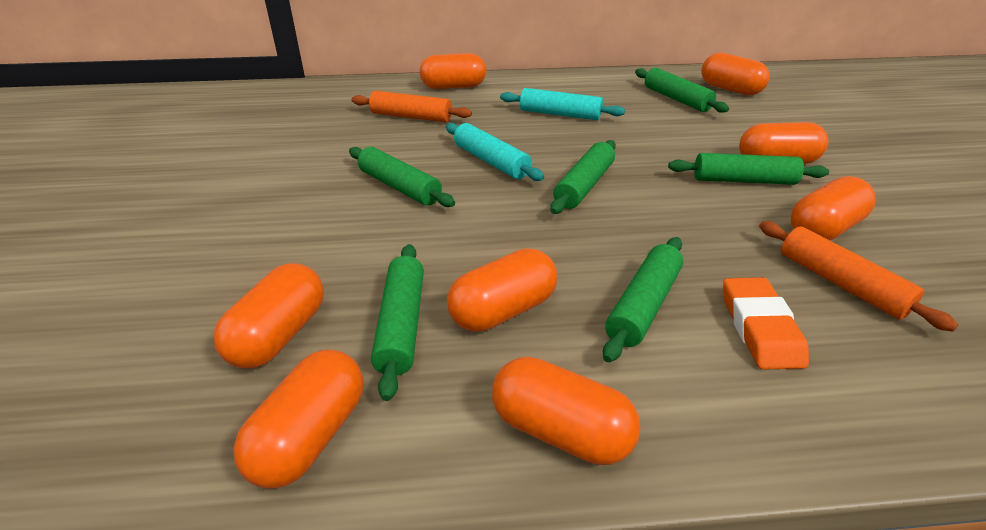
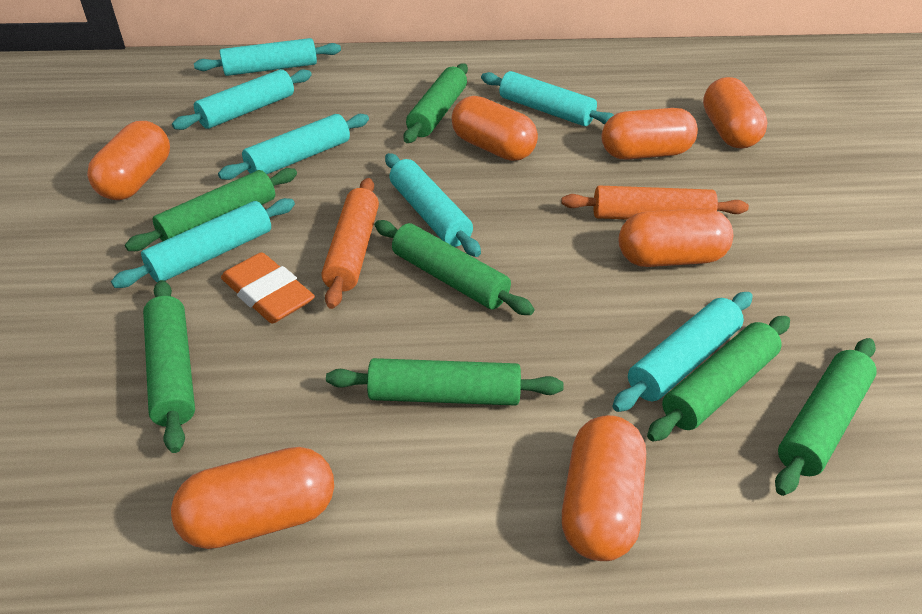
green rolling pin: [349,147,455,207] [371,244,424,401] [550,140,616,214] [603,237,683,362] [635,68,729,113] [668,153,829,185] = 6 -> [125,168,297,251] [143,280,195,453] [326,358,564,406] [375,220,534,315] [404,63,468,143] [647,316,790,441] [775,338,877,496] = 7
orange capsule: [213,263,324,369] [233,350,363,489] [420,53,486,89] [447,248,557,332] [492,357,640,465] [701,53,770,95] [739,122,828,164] [791,176,876,240] = 8 -> [87,121,170,200] [171,447,334,549] [451,96,538,161] [562,415,646,561] [602,108,698,160] [618,208,733,267] [703,77,768,149] = 7
turquoise rolling pin: [446,123,544,181] [500,88,625,120] = 2 -> [111,198,295,288] [172,69,312,130] [194,38,341,76] [218,114,369,180] [385,153,481,257] [481,71,614,126] [612,292,753,412] = 7

